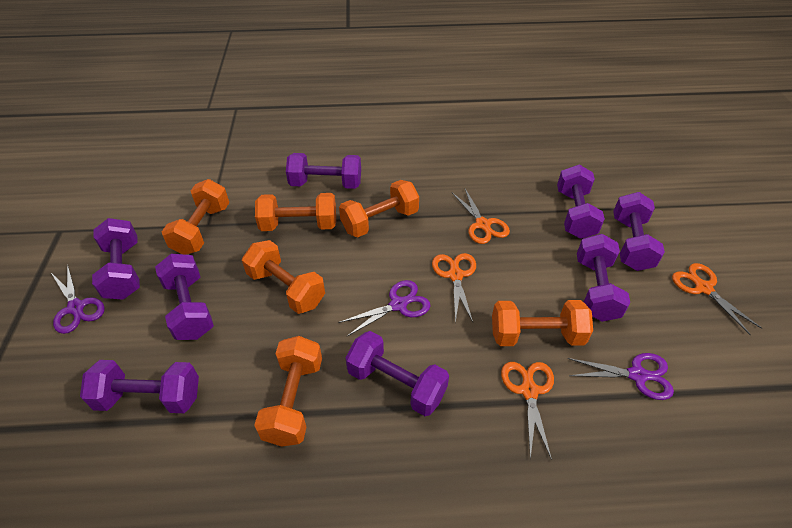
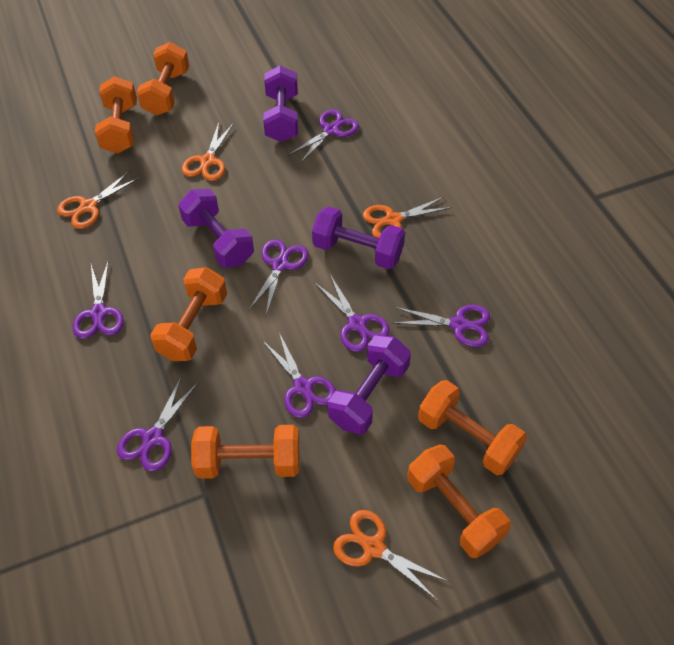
purple dumbbell: [80,360,199,413] [92,218,140,300] [155,254,214,340] [286,153,361,189] [346,331,449,416] [557,165,605,239] [577,234,630,322] [613,192,665,271] = 8 -> [178,189,254,268] [263,66,298,142] [312,206,405,269] [328,335,411,435] = 4
purple scissors: [51,264,105,334] [339,280,431,336] [567,353,674,400] = 3 -> [73,260,124,339] [117,376,198,471] [249,239,309,315] [262,333,336,418] [288,109,359,164] [315,275,390,352] [394,305,490,347] = 7

